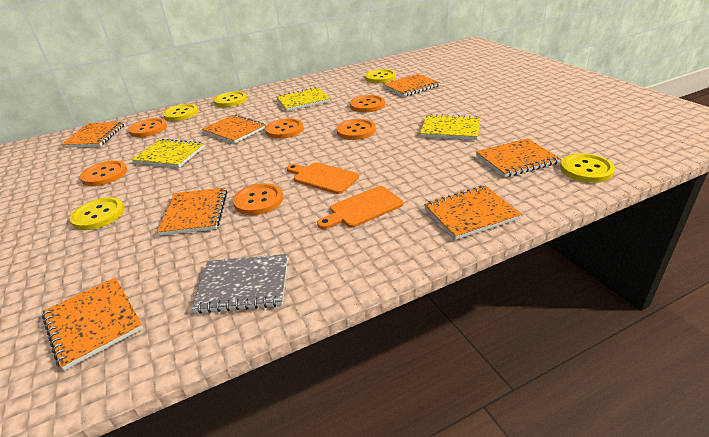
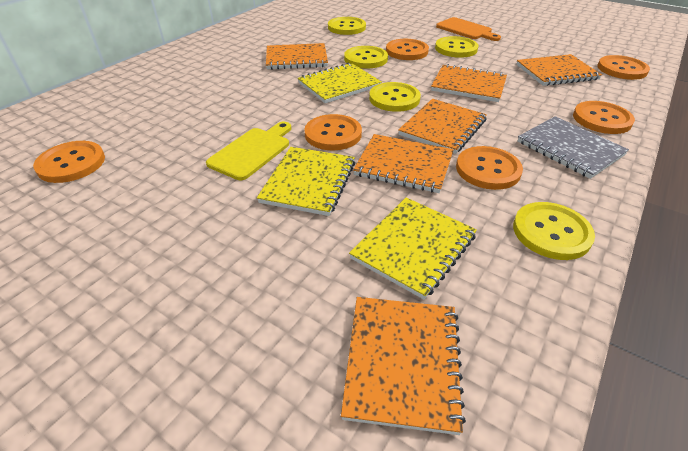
orange cutting board: [287,162,359,194] [317,186,403,229] = 2 -> [436,17,501,41] = 1
orange notebook: [42,277,143,370] [61,122,124,148] [157,187,227,236] [202,114,266,144] [383,74,440,97] [424,186,522,240] [476,138,561,177] = 7 -> [266,43,328,70] [341,297,466,435] [353,134,454,193] [398,99,487,154] [431,64,507,102] [516,54,602,86] = 6
yellow cutting board: none = 0 -> [206,122,291,180] = 1

